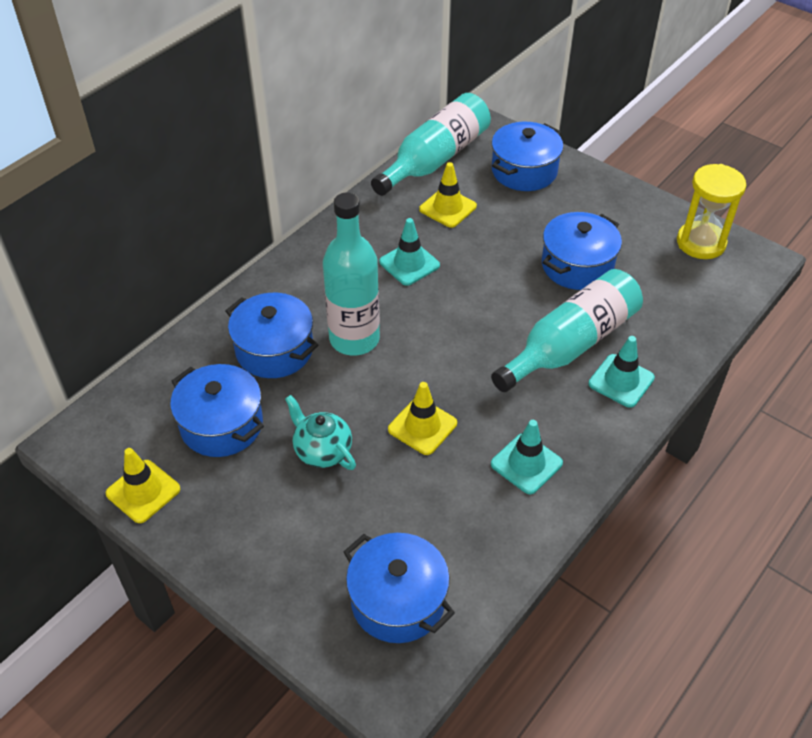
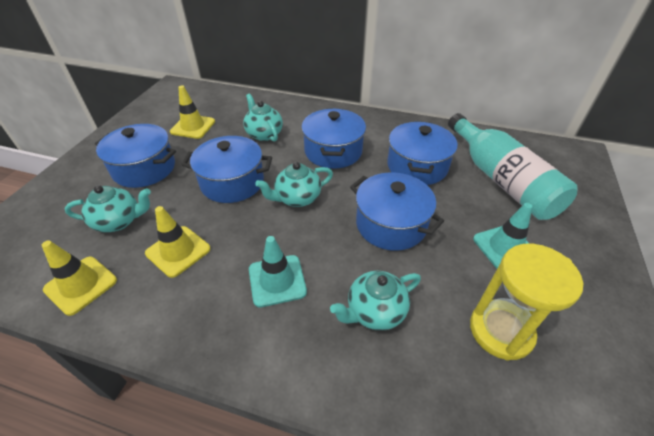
turquoise bottle: [323,192,380,356] [371,93,491,196] [491,269,643,392] = 3 -> [448,113,578,220] = 1
turquoise teapot: [285,395,356,470] = 1 -> [64,185,151,232] [243,94,283,142] [255,162,333,207] [330,271,421,331] = 4
turquoise traffic cone: [379,218,440,286] [491,420,563,494] [588,336,655,408] = 3 -> [249,236,307,307] [473,203,532,269] = 2

